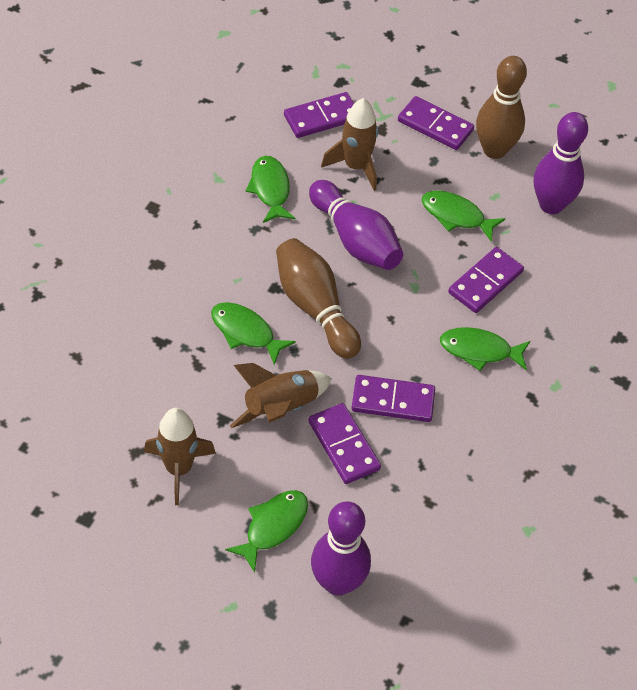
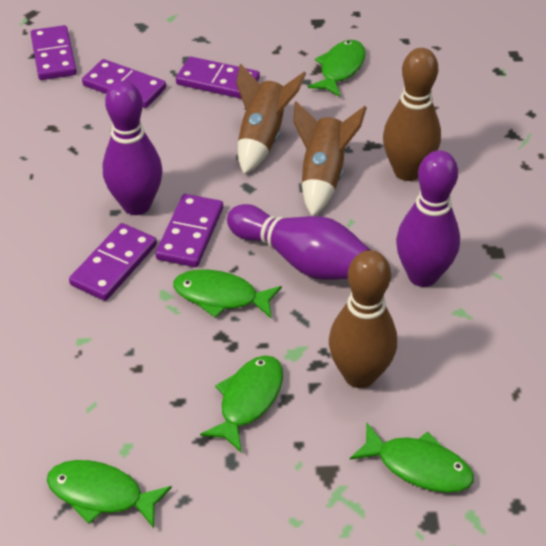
brown rocket: [144,408,216,505] [230,363,332,428] [321,98,378,191] = 3 -> [236,63,306,174] [293,101,367,216] = 2

